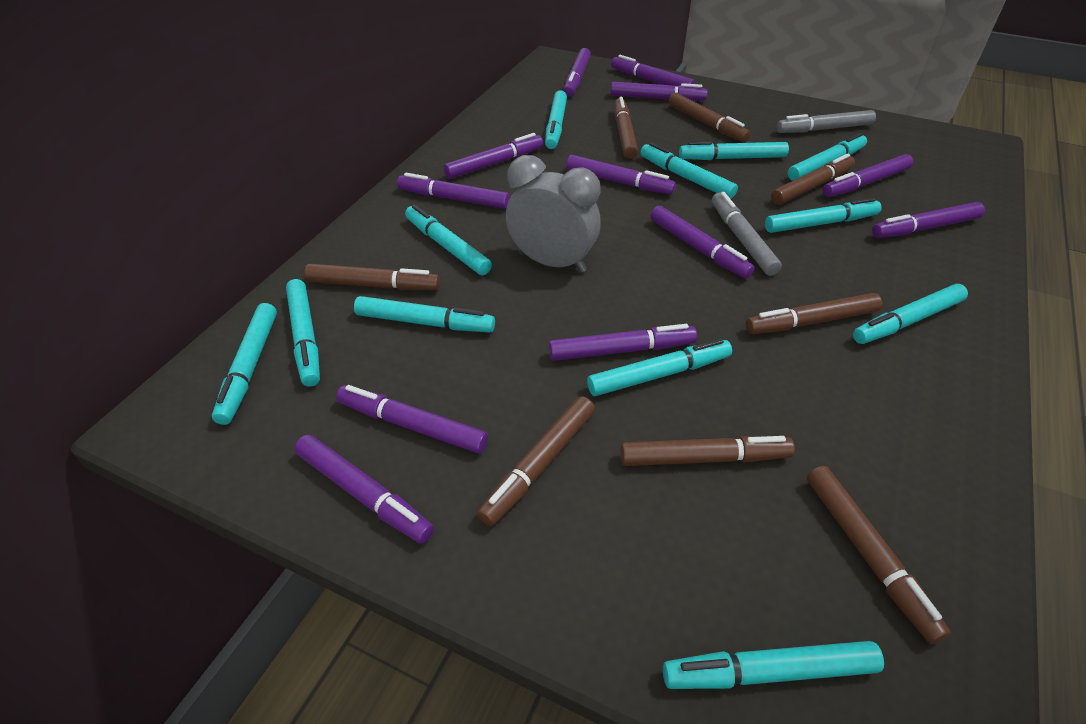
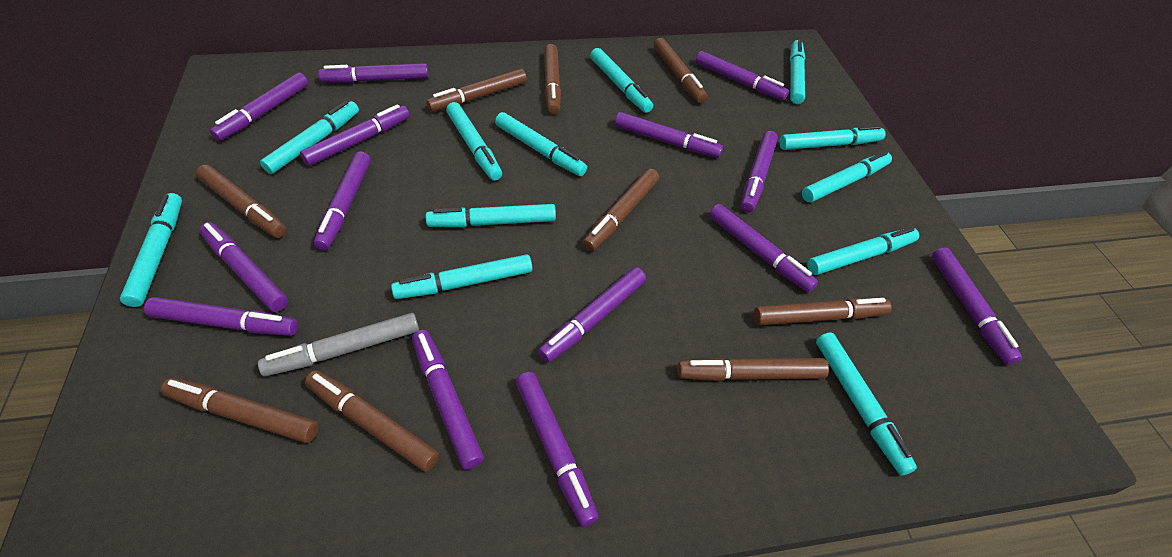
brown marker: [304,264,440,290] [477,396,595,526] [614,97,638,159] [620,436,795,466] [669,93,751,142] [746,293,882,334] [771,154,855,205] [807,466,951,644] = 8 -> [161,378,319,443] [196,165,286,238] [305,370,439,472] [426,69,527,112] [544,44,561,114] [582,169,659,251] [654,38,707,103] [677,358,829,381] [754,298,892,326] = 9
grey clock: [506,155,601,273] = 1 -> none = 0
grey marker: [712,192,782,276] [776,110,876,133] = 2 -> [258,313,419,377] = 1
purple marker: [294,435,434,544] [336,385,488,454] [397,173,510,209] [444,133,543,179] [549,324,697,361] [563,48,591,96] [566,155,676,195] [611,55,695,86] [611,82,708,101] [650,206,755,279] [823,154,913,197] [872,202,985,238] = 12 -> [144,297,298,336] [199,222,288,312] [210,73,308,141] [300,104,410,166] [314,151,371,250] [318,63,429,83] [412,330,484,470] [516,372,599,527] [538,267,646,363] [615,112,723,158] [696,51,789,101] [709,204,818,293] [741,131,778,213] [932,247,1022,365] = 14

